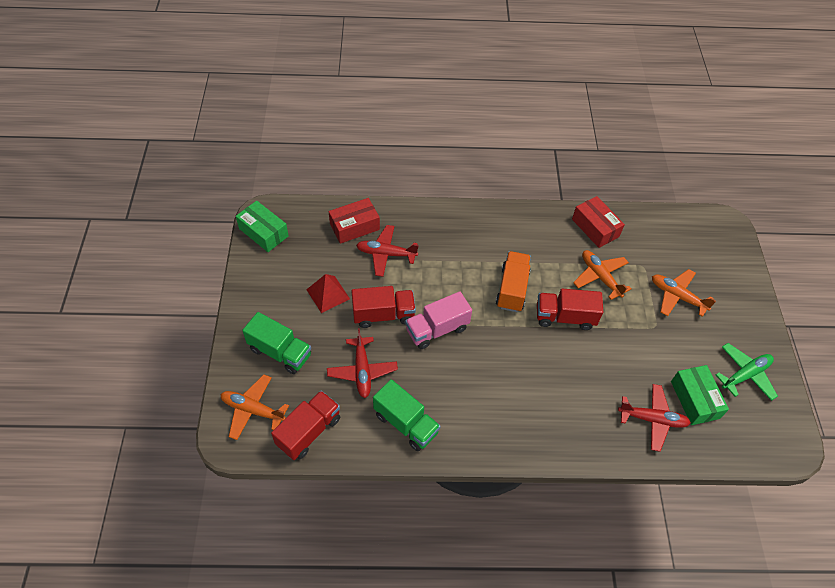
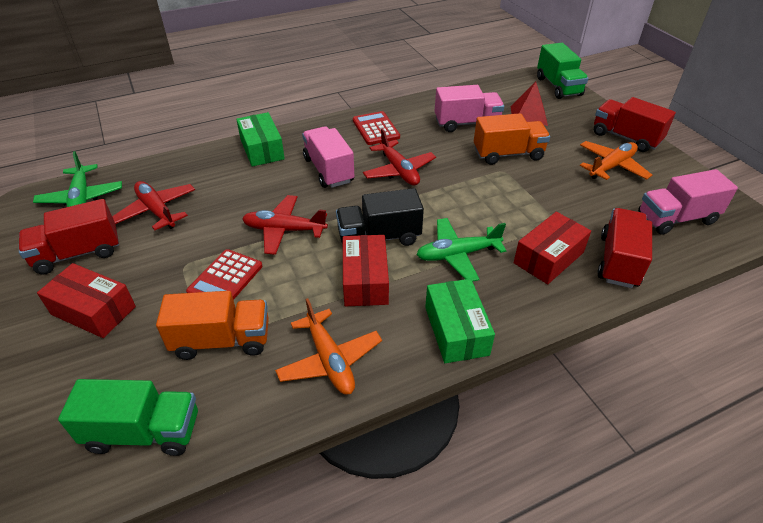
black truck: none = 0 -> [336,188,424,246] = 1
green plane: [716,343,778,401] = 1 -> [33,151,122,207] [416,218,506,282] = 2
orange plane: [220,375,289,440] [573,250,631,300] [652,269,716,317] = 3 -> [275,298,382,395] [580,141,652,180] = 2
orange truck: [496,251,531,312] = 1 -> [156,291,269,360] [474,113,550,165] = 2
pink truck: [405,291,472,349] = 1 -> [302,126,354,188] [435,85,504,132] [638,169,738,235] = 3
red box: [329,198,380,244] [572,196,625,248] = 2 -> [37,263,136,338] [343,235,389,306] [514,212,591,284] = 3
red calculator: none = 0 -> [186,249,262,300] [353,111,400,145] = 2

